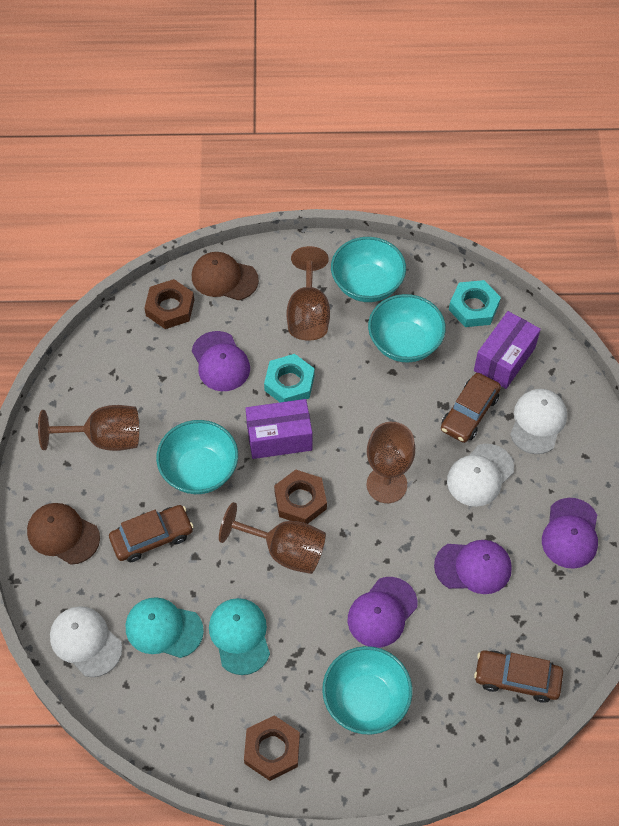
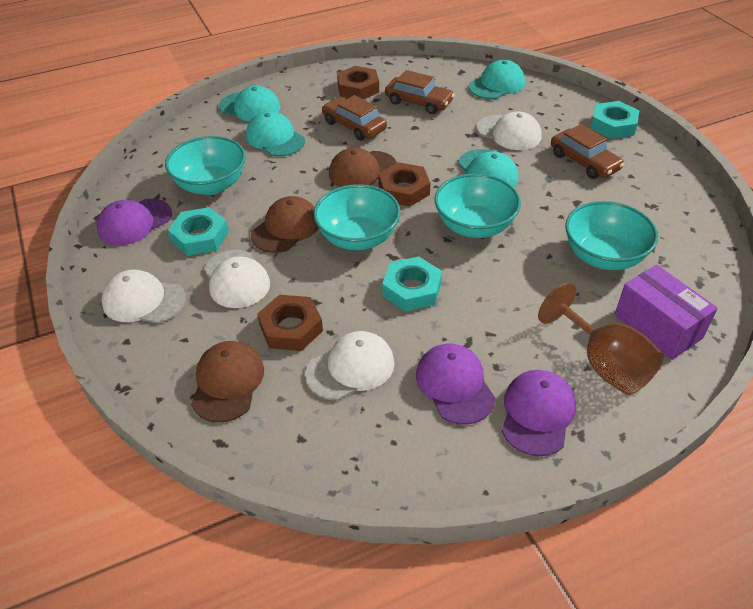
brown cap: [27,503,100,565] [192,252,259,300] = 2 -> [191,341,264,423] [251,196,319,253] [329,148,397,187] = 3
brown goblet: [38,405,139,451] [219,502,326,574] [287,246,330,341] [367,422,415,503] = 4 -> [538,283,664,395] = 1
purple box: [245,399,312,459] [474,311,541,389] = 2 -> [615,265,718,360] = 1
purple cap: [192,331,250,391] [348,577,417,648] [434,540,512,594] [542,498,598,569] = 4 -> [97,199,172,245] [416,344,495,425] [502,370,576,456] = 3
turquoise cap: [126,597,204,658] [209,598,270,675] = 2 -> [219,86,280,121] [246,111,305,156] [458,149,518,187] [469,60,525,99] = 4
turquoise nut: [264,354,315,402] [449,280,501,327] = 2 -> [168,207,229,256] [382,257,442,312] [591,101,640,139] = 3
white cap: [50,606,122,677] [447,444,514,507] [510,389,567,454] = 3 -> [102,269,186,323] [204,250,270,308] [305,331,394,400] [477,111,542,150] = 4

